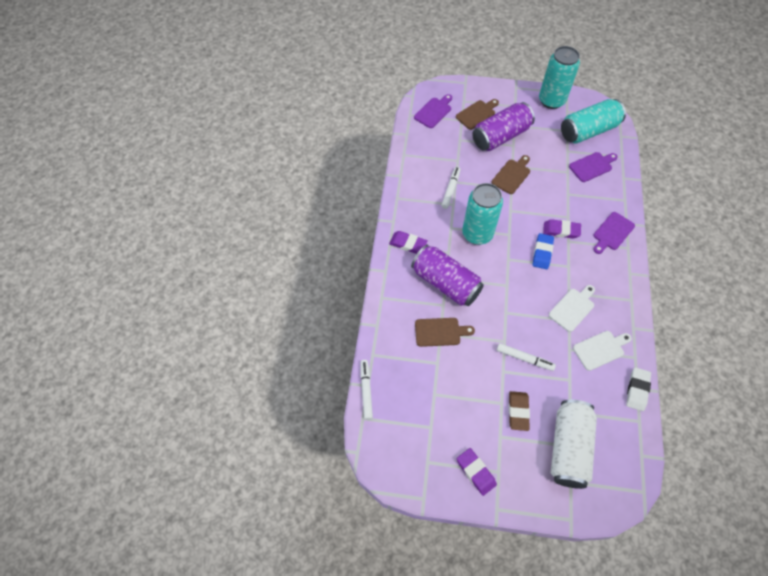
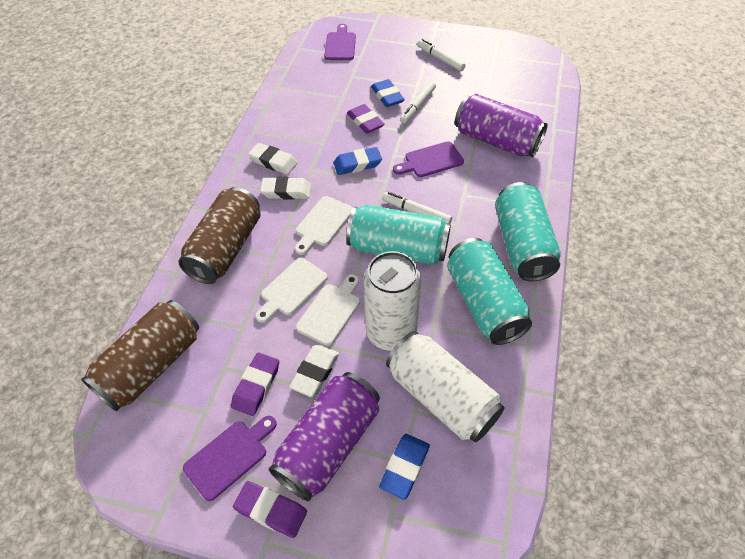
blue eraser: [532,233,554,269] = 1 -> [333,147,382,175] [371,79,405,107] [379,434,430,500] = 3
brown can: none = 0 -> [81,300,199,412] [178,187,261,284] = 2
brown cutting board: [415,318,475,347] [456,99,499,130] [492,155,530,194] = 3 -> none = 0
brown eraser: [509,391,530,431] = 1 -> none = 0
white can: [551,400,597,489] = 1 -> [364,251,421,351] [386,331,504,442] = 2
white cutting board: [549,285,595,332] [573,331,632,371] = 2 -> [255,258,328,323] [295,196,353,255] [296,274,360,346] = 3
white eraser: [626,367,651,411] = 1 -> [248,143,298,175] [260,177,311,200] [289,344,339,397] = 3

